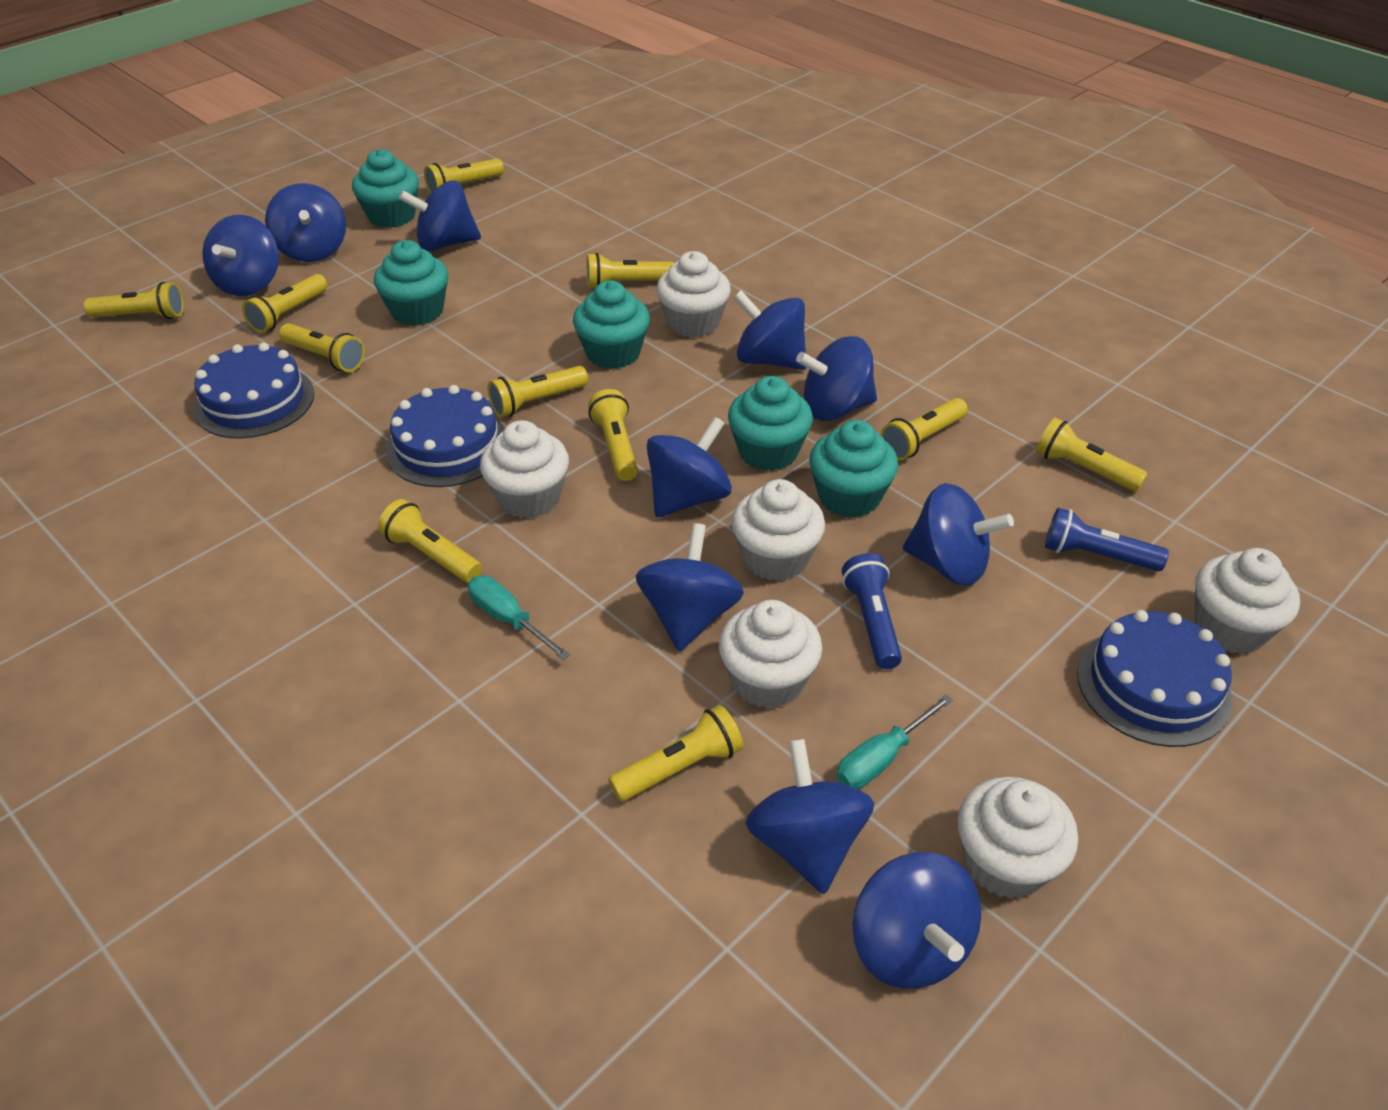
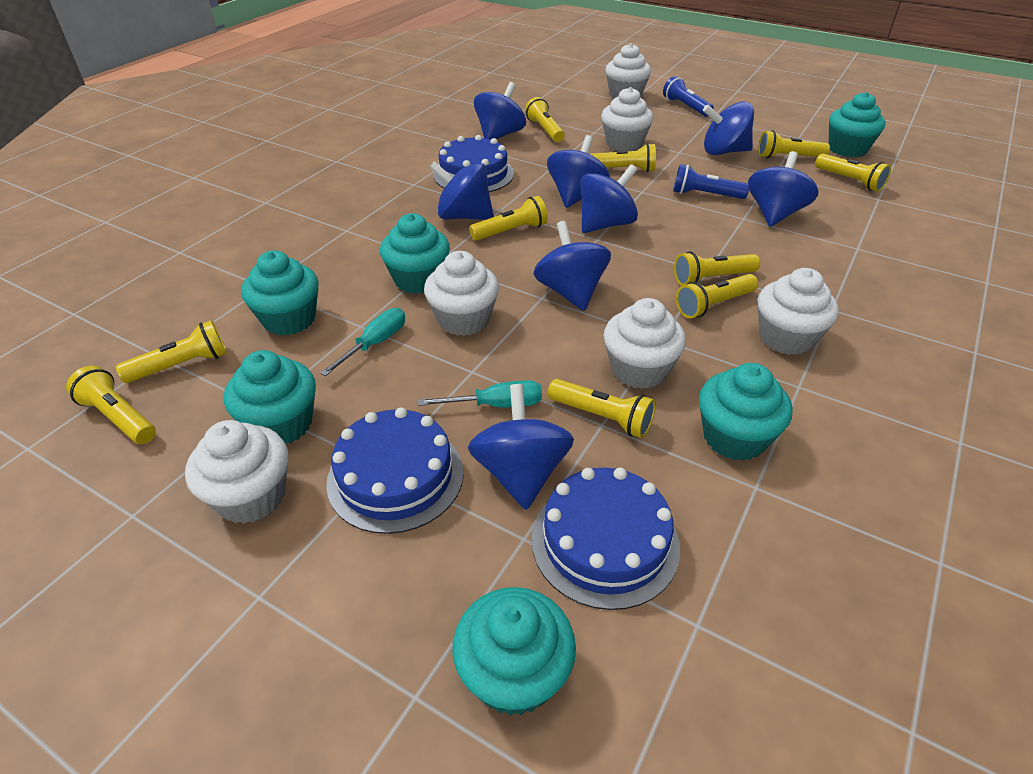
blue spinning top: [202,215,279,296] [265,183,346,262] [399,181,481,252] [636,523,744,651] [647,417,732,518] [733,290,806,370] [745,739,874,894] [796,336,877,421] [853,852,981,988] [903,483,1014,586] = 10 -> [429,161,494,220] [468,384,574,510] [474,82,526,139] [533,221,611,311] [547,135,610,208] [580,164,638,233] [703,101,754,155] [748,151,818,227] = 8
turquoise cupcake: [352,149,419,228] [374,240,448,326] [573,281,650,369] [728,376,813,471] [809,420,898,518] = 5 -> [224,350,316,444] [241,250,319,336] [380,213,450,294] [453,587,576,716] [699,363,792,461] [829,92,885,157] = 6
yellow flashlight: [84,282,184,319] [242,274,328,333] [279,323,365,372] [378,499,482,583] [424,158,504,194] [488,366,588,418] [586,253,674,288] [588,389,638,481] [608,705,743,801] [881,398,968,460] [1036,418,1148,492] = 11 -> [66,366,156,444] [116,320,227,383] [469,196,548,241] [525,97,565,142] [548,379,656,438] [590,143,656,172] [674,251,760,286] [676,274,758,318] [758,130,830,158] [815,154,891,192] = 10

